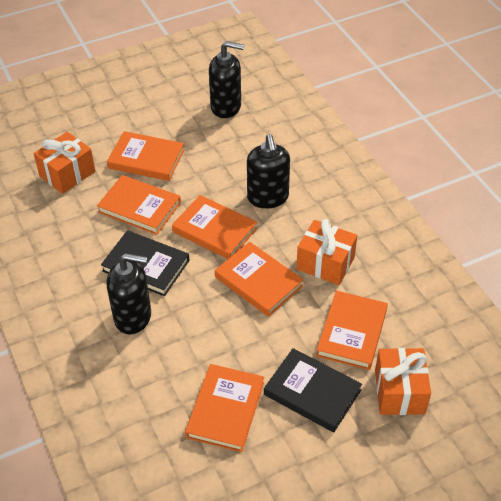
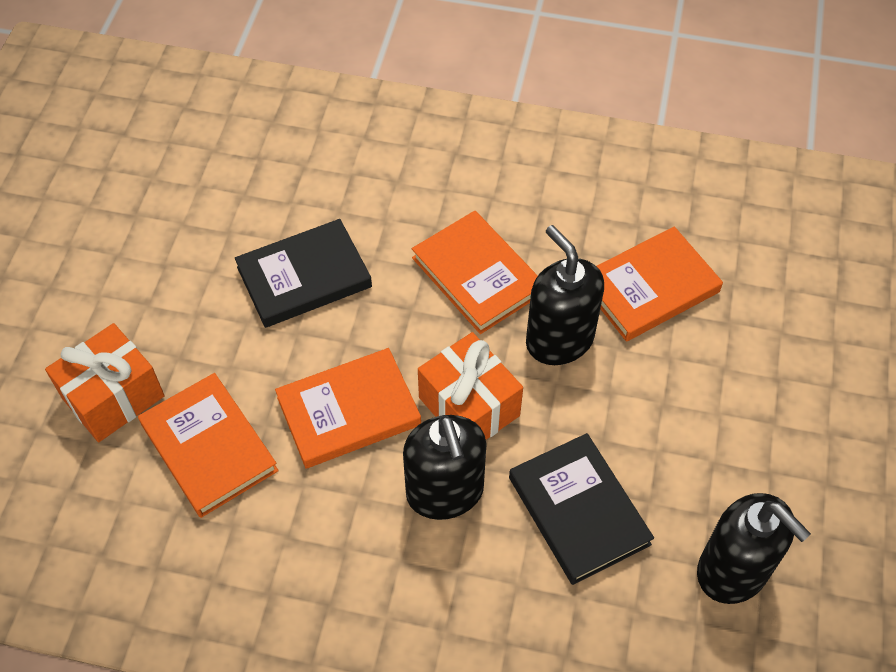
orange book: [97,175,181,235] [107,131,184,181] [172,195,257,259] [185,364,264,452] [215,242,303,317] [316,291,388,370] = 6 -> [138,373,279,518] [275,348,421,469] [412,211,538,334] [596,226,723,342] = 4
orange gift: [34,132,95,194] [296,219,357,285] [375,348,431,415] = 3 -> [45,323,165,442] [418,332,523,440] = 2

